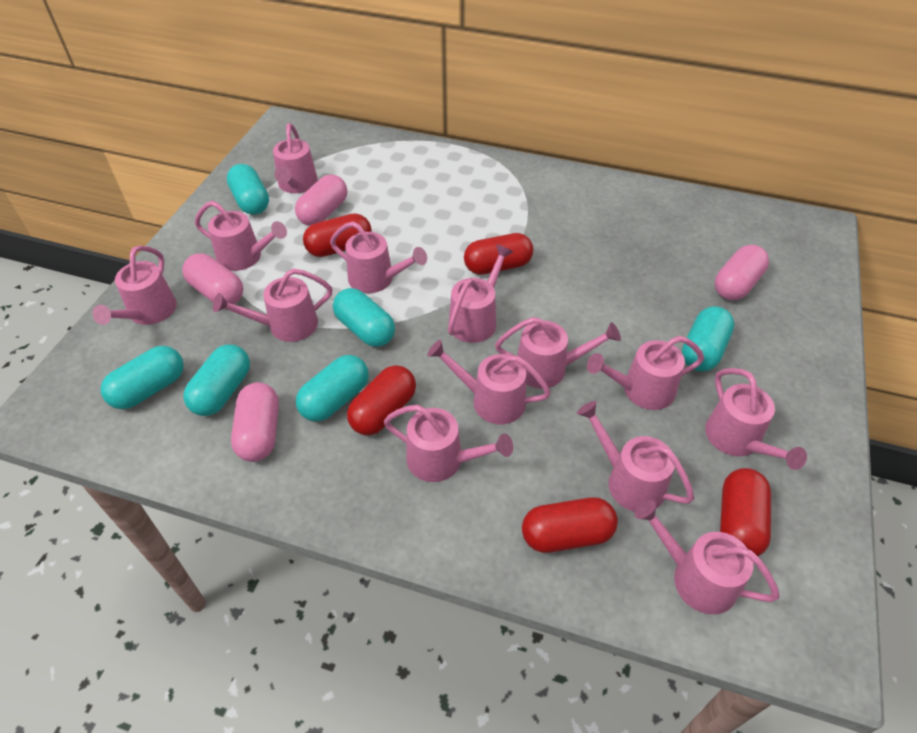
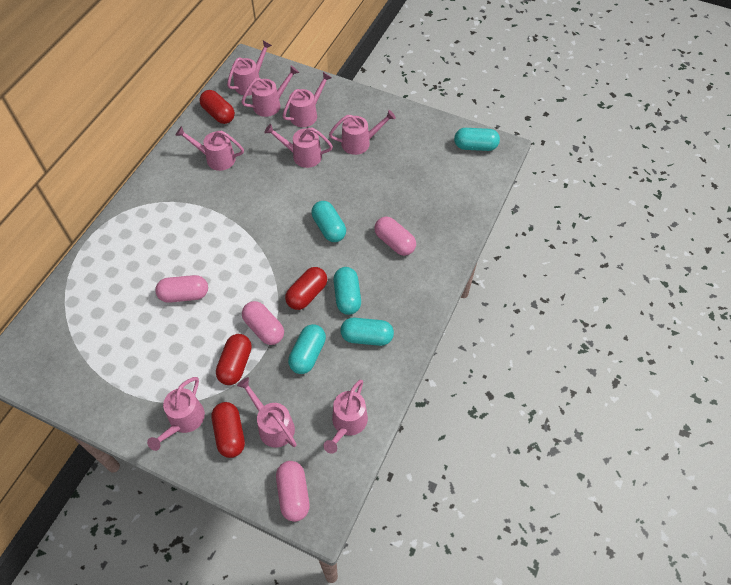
pink watering can: [92,245,177,325] [195,201,287,271] [213,268,333,342] [273,123,318,193] [330,221,427,293] [384,405,513,482] [427,340,551,424] [448,244,513,343] [495,317,621,389] [577,401,694,512] [587,336,704,410] [634,500,780,614] [705,368,807,470] = 13 -> [147,377,205,451] [175,126,244,171] [227,41,272,96] [237,377,297,448] [241,66,299,117] [265,124,333,168] [282,72,332,127] [323,380,368,454] [329,110,396,155] = 9
red capsule: [303,213,372,257] [347,365,416,435] [464,233,533,275] [522,497,618,553] [720,468,771,556] = 5 -> [199,90,235,124] [211,402,245,458] [216,334,252,385] [285,267,327,310] = 4
turquoise capsule: [100,346,184,409] [183,344,250,416] [227,164,269,215] [296,355,368,422] [333,288,395,347] [682,306,734,371] = 6 -> [288,324,326,374] [311,201,346,242] [333,267,361,315] [340,318,394,346] [454,128,500,151] = 5

